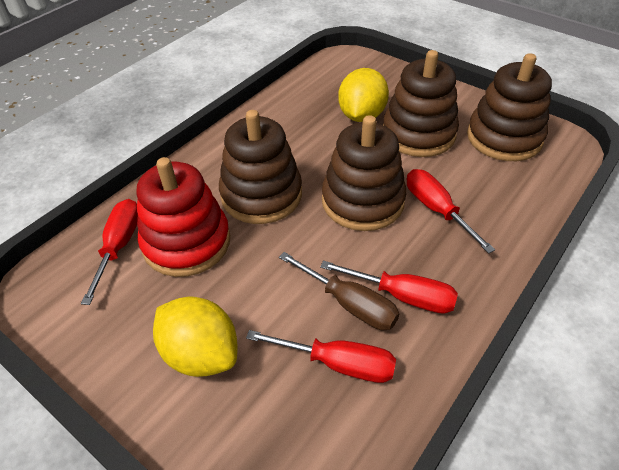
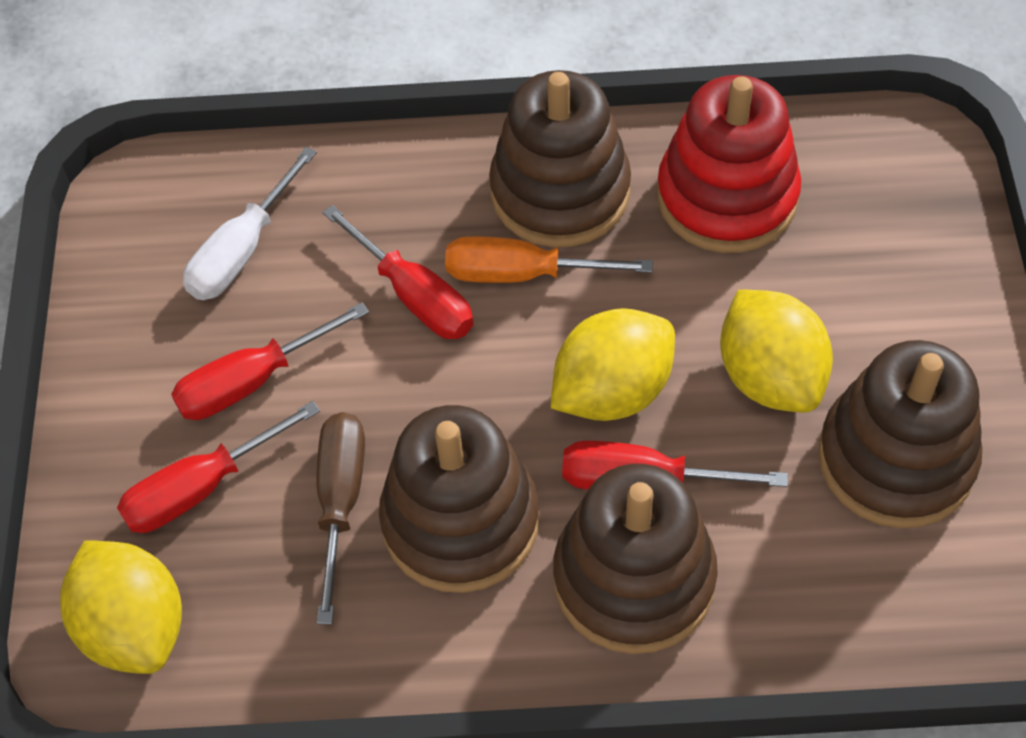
orange screwdriver: none = 0 -> [445,236,653,283] = 1
white screwdriver: none = 0 -> [183,147,317,300] = 1
yellow lemon: [153,296,237,377] [338,68,389,122] = 2 -> [60,541,182,674] [551,308,675,421] [720,290,833,413] = 3

